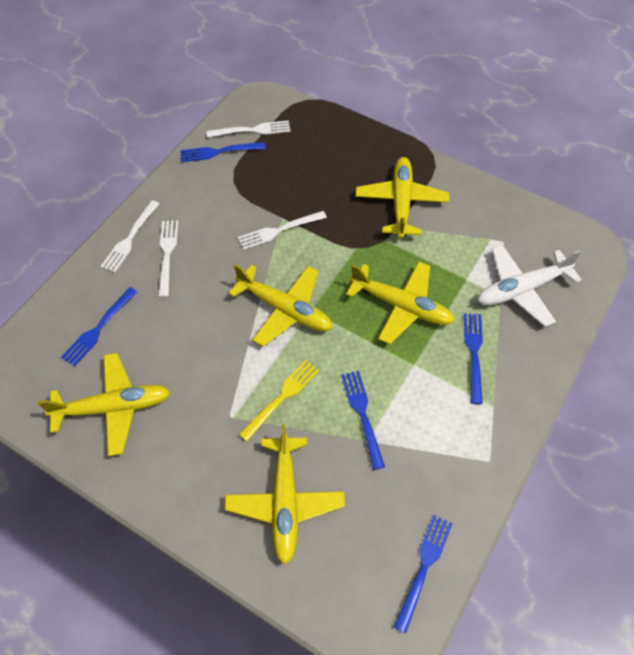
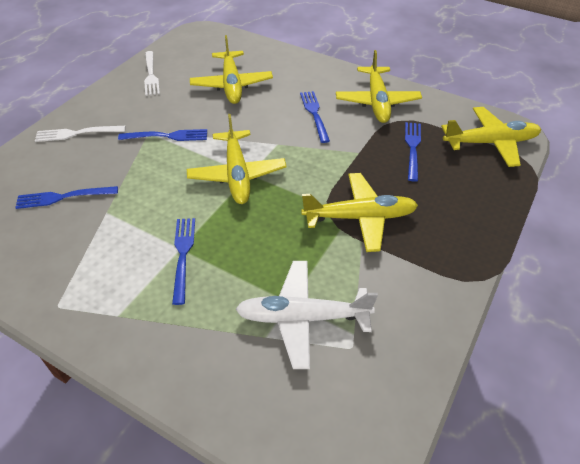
white fork: [100,200,159,273] [158,221,178,297] [207,120,291,138] [238,211,327,250] = 4 -> [35,126,125,142] [144,51,160,96] = 2
yellow fork: [239,360,320,441] = 1 -> none = 0

